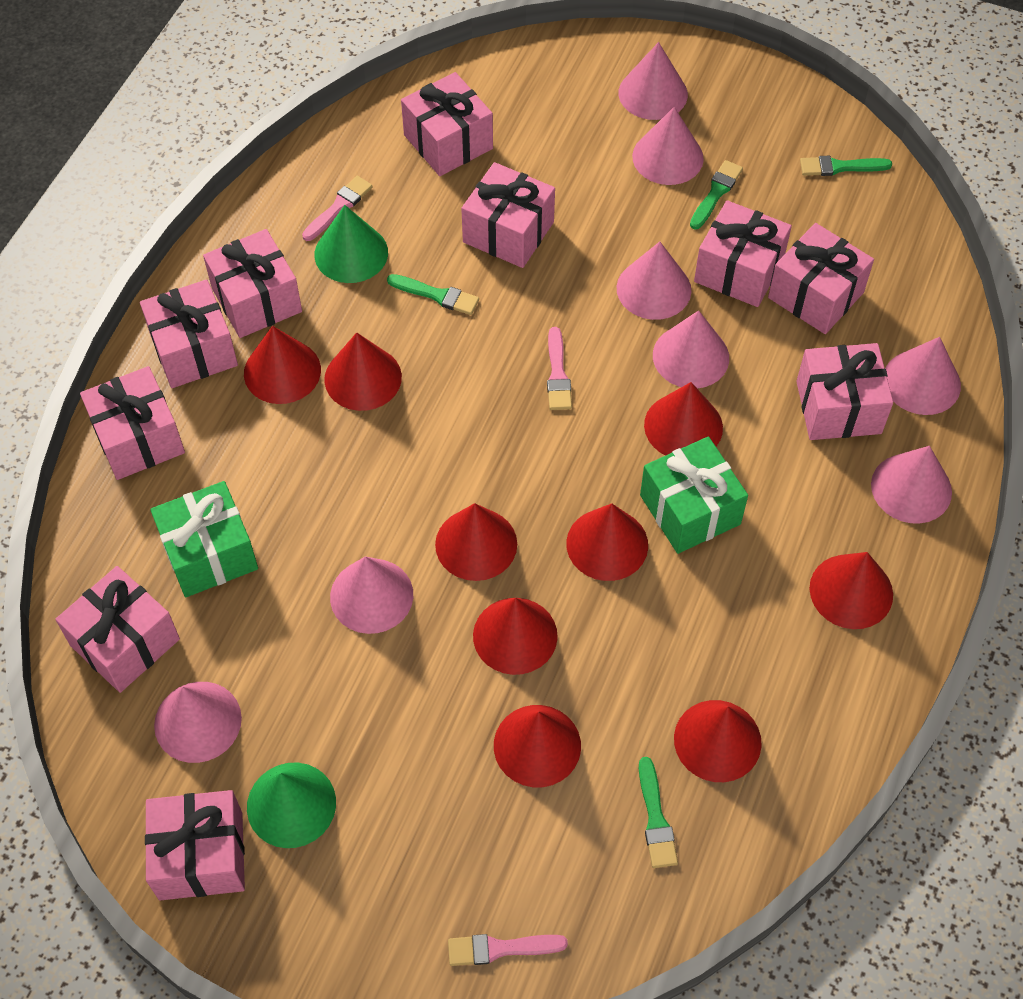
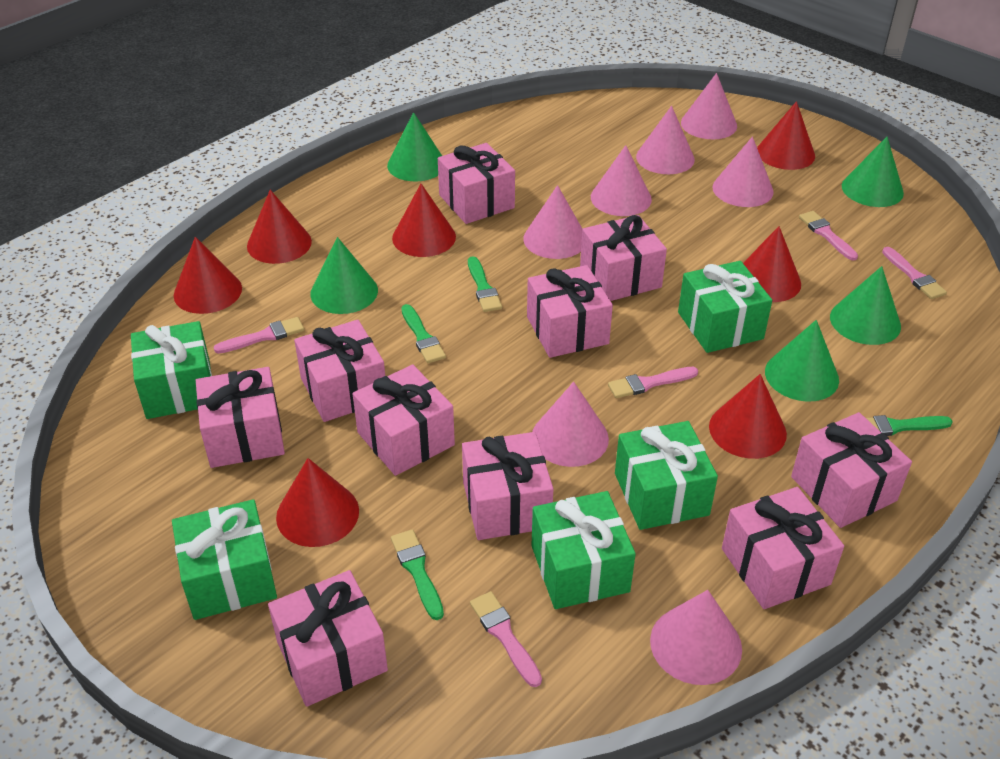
green cone: [247,762,336,848] [314,205,388,283] = 2 -> [310,237,378,314] [387,112,442,181] [765,320,839,402] [830,266,901,345] [842,137,904,207] = 5
green gift: [150,481,258,597] [640,437,748,554] = 2 -> [131,321,212,419] [172,499,277,620] [531,491,636,609] [615,421,718,530] [678,261,772,353] = 5
pink brush: [302,176,373,241] [448,934,568,966] [547,327,572,410] = 3 -> [213,317,304,354] [470,591,542,687] [608,367,698,398] [799,211,858,261] [882,247,947,299] = 5
pink cone: [154,682,242,763] [330,556,413,634] [617,242,691,320] [618,42,688,120] [632,107,704,185] [653,310,729,388] [871,446,952,524] [885,337,961,415] = 8 -> [524,185,582,259] [532,382,609,467] [591,145,652,216] [636,106,695,174] [650,590,742,685] [681,73,737,139] [712,136,774,207] = 7
red cone: [244,326,321,404] [324,332,402,411] [435,503,517,581] [473,598,558,675] [494,705,581,787] [566,503,648,581] [644,382,723,455] [674,700,762,782] [810,552,893,629] = 9 -> [174,237,242,314] [247,190,312,264] [276,458,359,547] [392,184,456,257] [709,374,787,459] [743,226,801,302] [757,101,815,170] = 7

